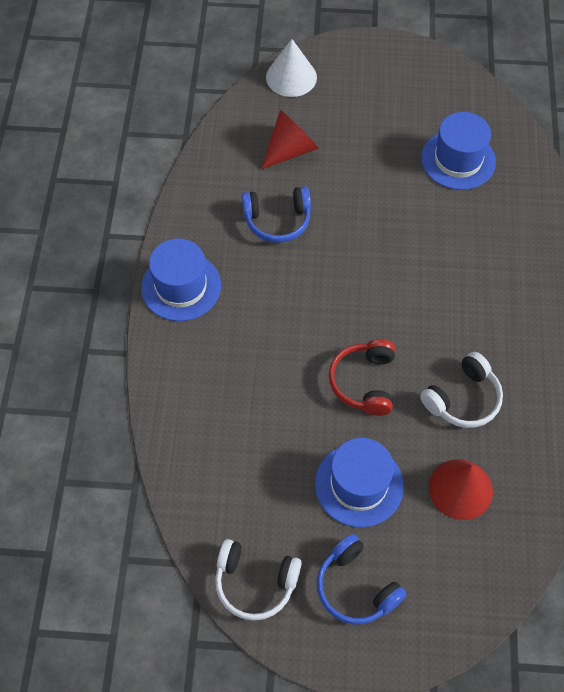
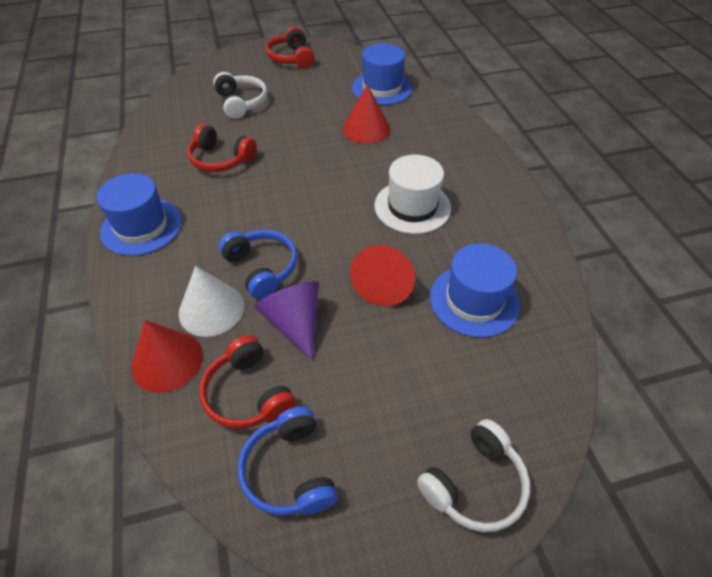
purple cone: none = 0 -> [254,281,319,361] = 1
red cone: [261,110,319,169] [429,459,493,520] = 2 -> [131,320,203,393] [343,84,390,144] [350,245,415,306] = 3
red headphones: [329,339,395,416] = 1 -> [187,124,257,172] [200,335,296,429] [266,27,315,68] = 3
white hat: none = 0 -> [374,154,451,234] = 1

